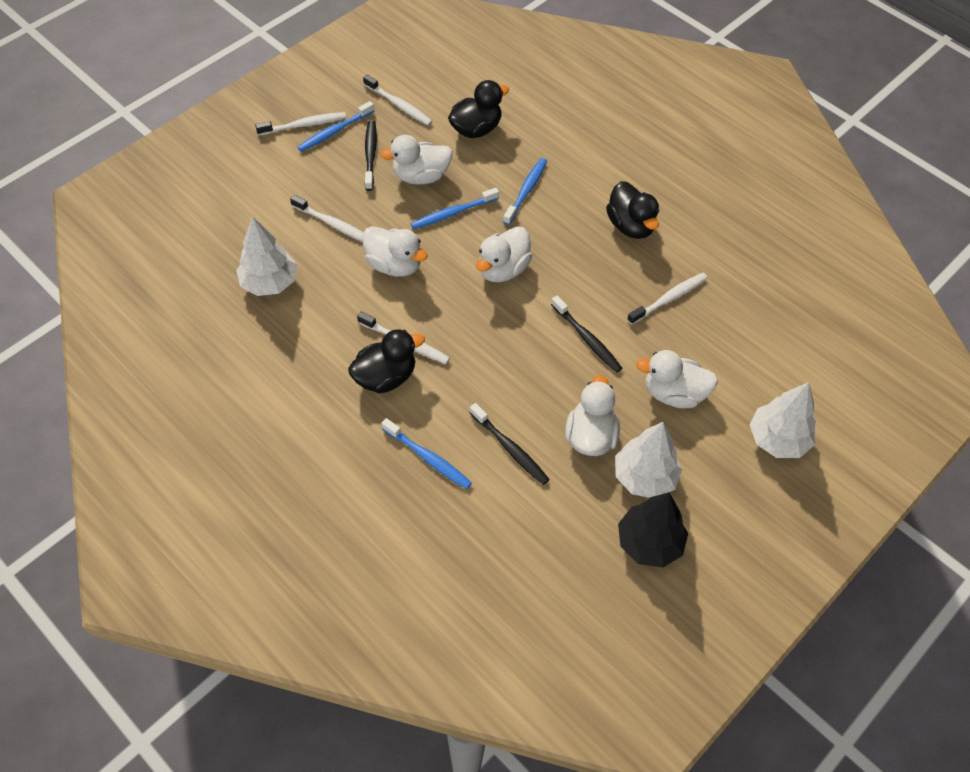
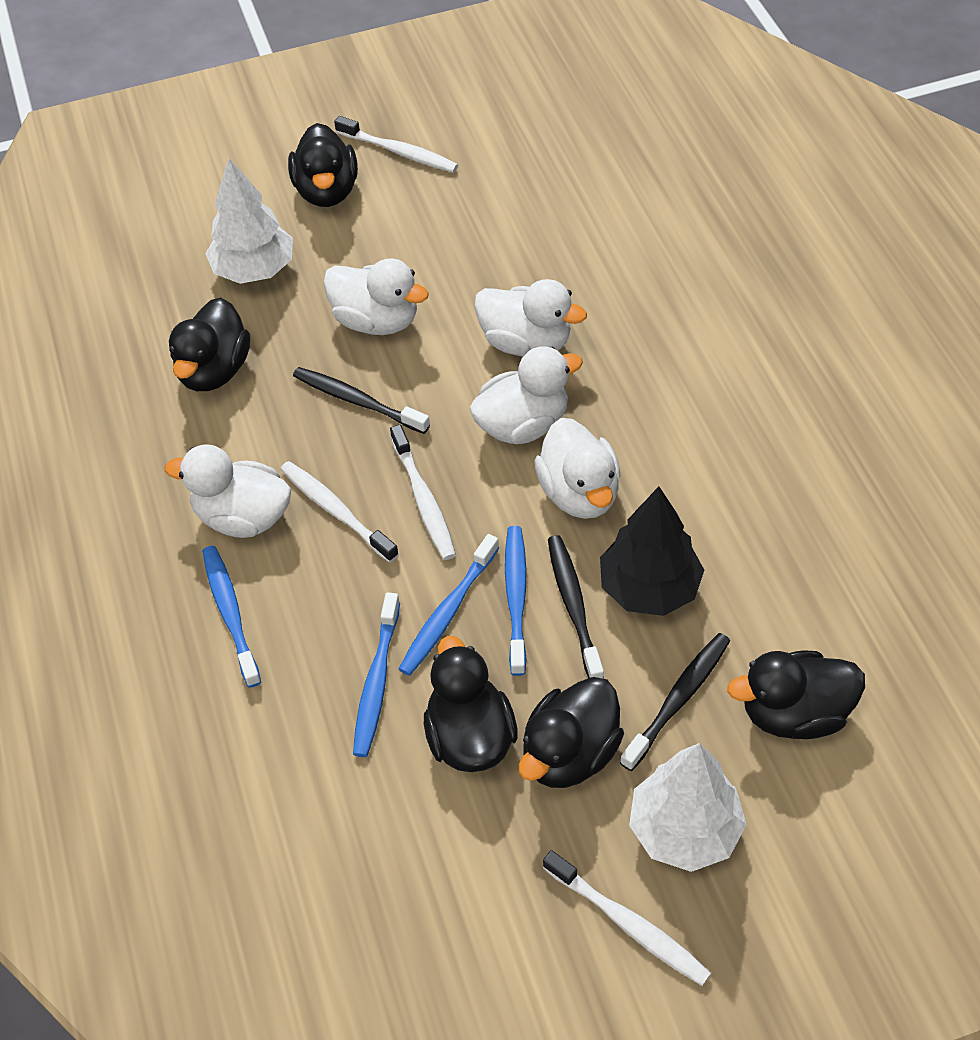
black duck: [348,329,425,393] [448,80,509,138] [606,181,659,239] = 3 -> [169,298,250,391] [288,123,358,207] [424,636,518,772] [519,677,624,788] [727,650,865,739] = 5
white toothbrush: [255,112,346,136] [290,195,364,242] [357,312,450,364] [363,74,432,126] [627,273,708,325] = 5 -> [280,461,399,562] [334,116,458,173] [390,424,456,560] [543,850,711,986] = 4
white tree: [236,216,297,296] [615,422,682,498] [750,382,816,458] = 3 -> [205,158,293,284] [629,743,747,872] = 2

